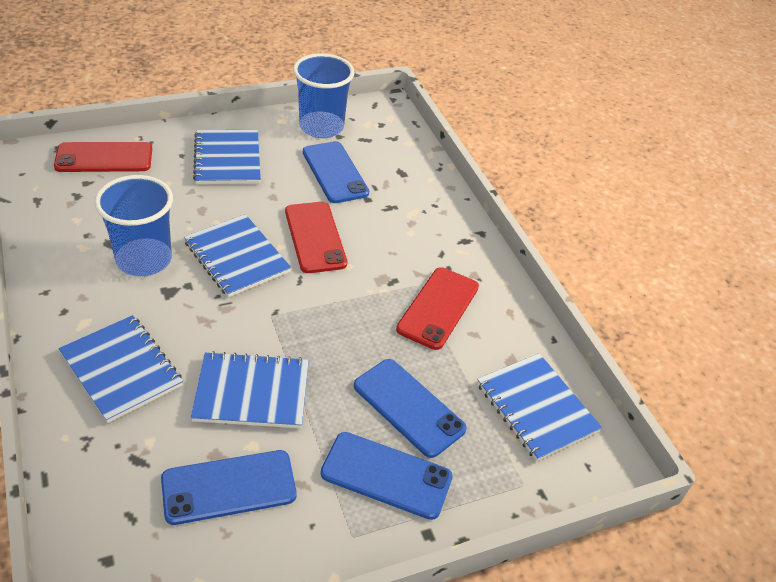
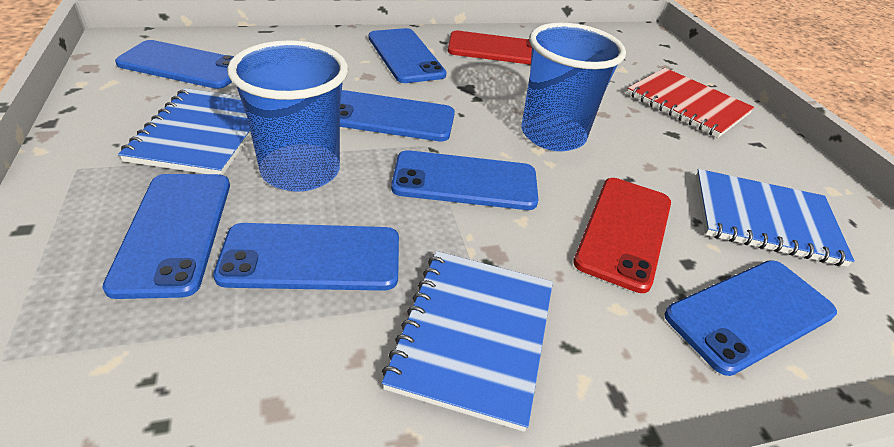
blue notebook: [59,315,183,423] [184,214,291,297] [191,351,309,428] [193,130,261,184] [477,353,602,461] = 5 -> [118,88,251,175] [382,251,553,432] [696,169,855,267] = 3
blue phone: [161,450,297,525] [303,141,369,203] [321,432,453,520] [354,359,467,458] = 4 -> [102,174,230,299] [115,40,234,89] [213,223,399,291] [340,90,455,141] [369,28,446,83] [391,150,538,210] [664,260,837,376] = 7
red notebook: none = 0 -> [627,68,754,138] = 1
red phone: [54,142,152,172] [285,202,347,273] [396,267,479,350] = 3 -> [448,30,532,65] [573,178,671,293] = 2

